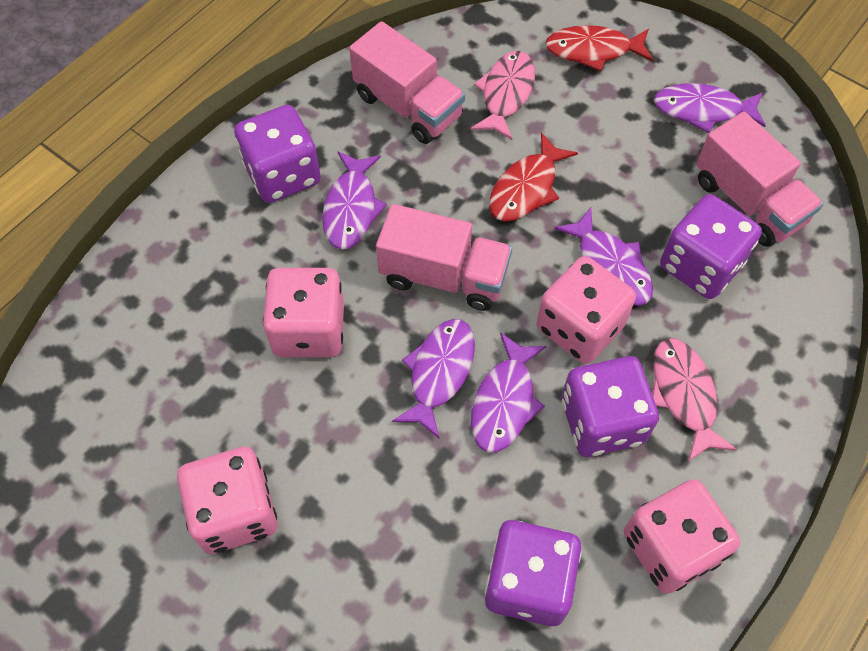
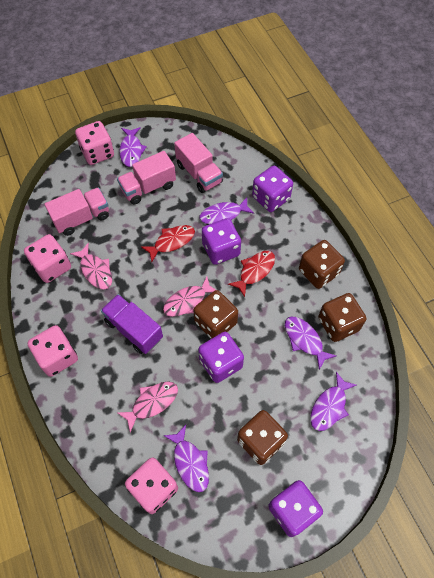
brown dice: none = 0 -> [193,290,238,339] [237,410,288,465] [299,240,345,289] [318,293,366,342] = 4
pink fish: [471,51,535,140] [652,338,737,462] = 2 -> [70,243,112,289] [117,382,178,432] [163,276,216,317] = 3
purple truck: none = 0 -> [101,294,163,354] = 1

